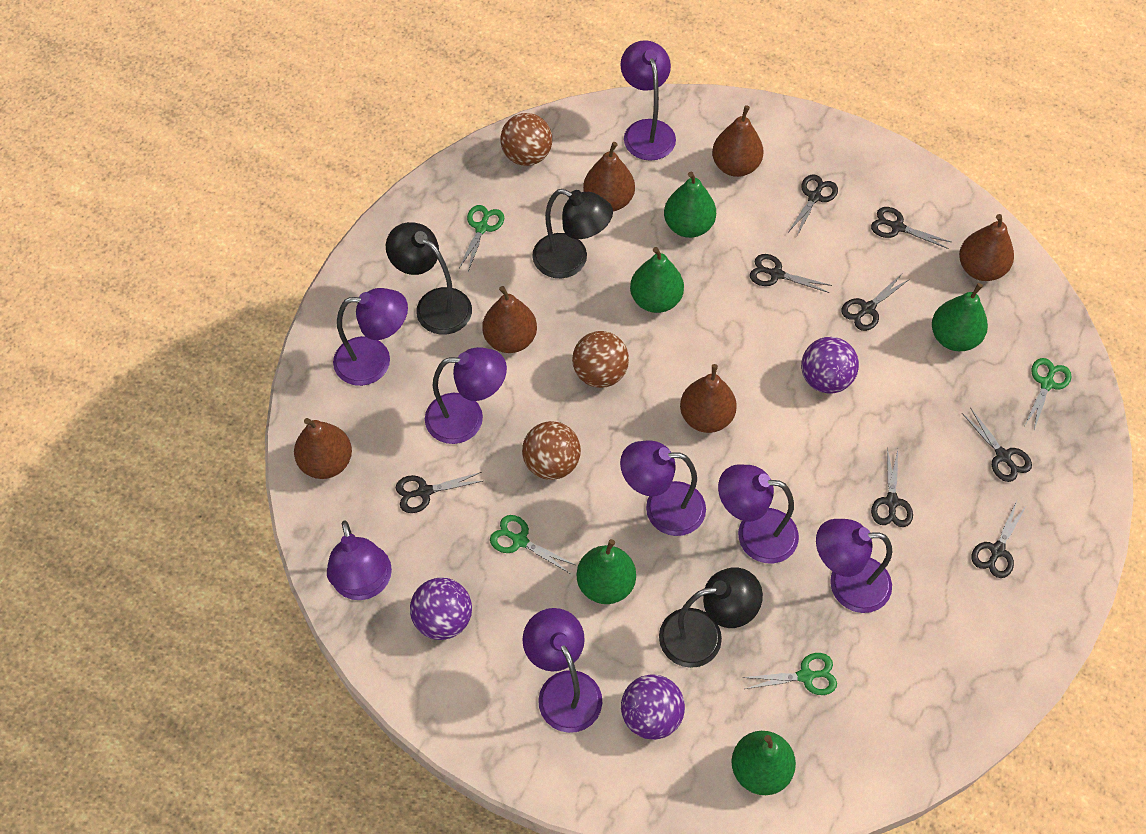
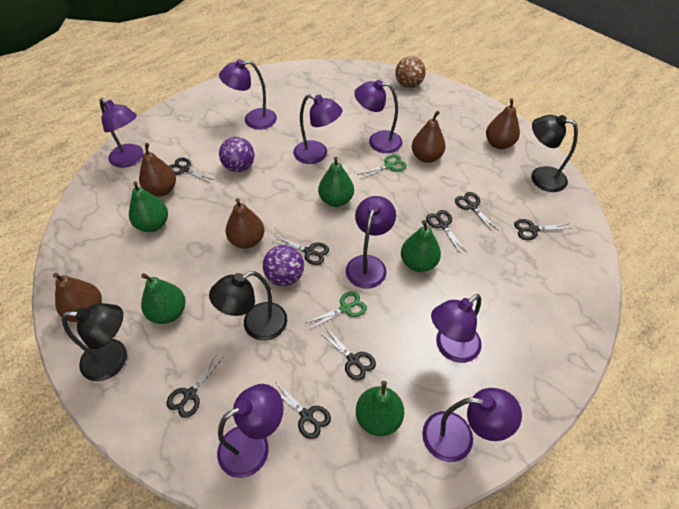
brown ball: [500,113,552,166] [522,421,581,480] [572,331,629,388] = 3 -> [395,56,426,88] = 1
brown pear: [294,418,352,479] [482,286,537,353] [583,142,635,211] [680,364,737,433] [712,105,764,177] [959,214,1014,281] = 6 -> [53,273,102,322] [139,143,176,197] [226,198,264,249] [412,111,446,163] [486,98,520,149] = 5
green scissors: [459,205,504,271] [490,515,575,573] [742,653,837,695] [1025,358,1071,430] = 4 -> [306,291,367,330] [357,154,407,179] = 2
purple ball: [410,578,472,640] [621,674,685,740] [801,337,859,394] = 3 -> [219,137,254,172] [263,245,304,286] = 2

